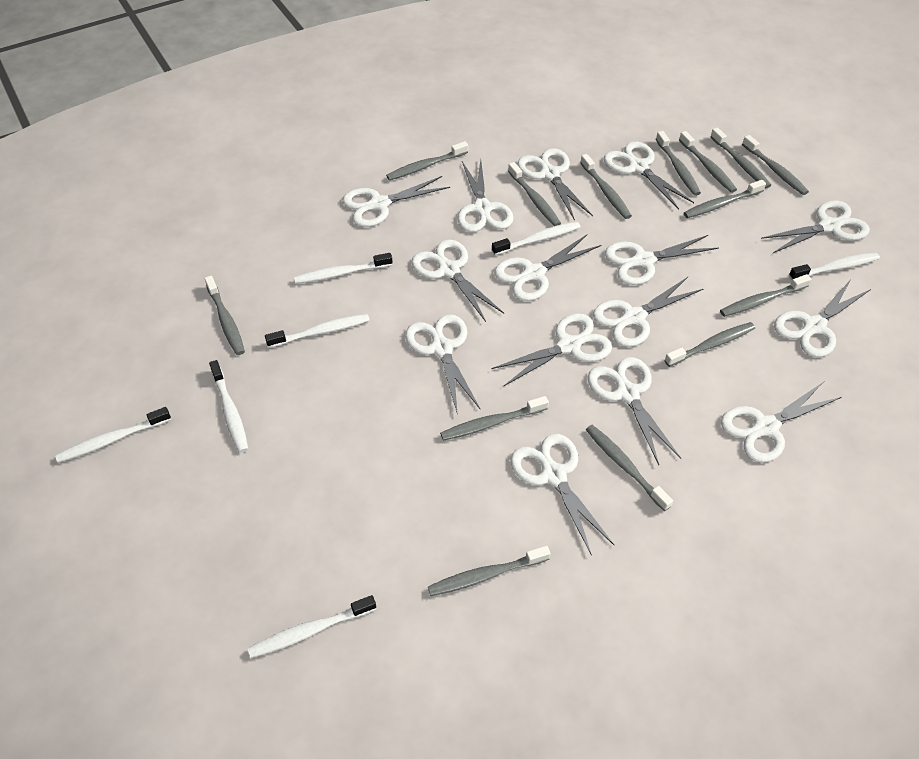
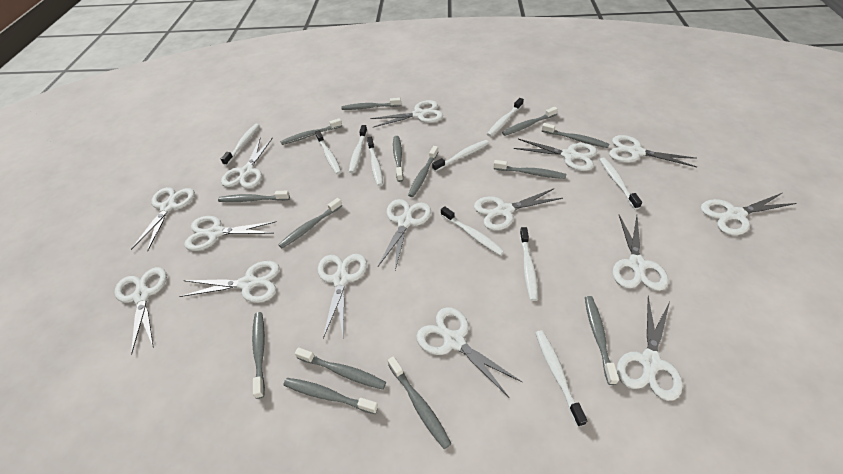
white toothbrush: [55,407,171,463] [209,360,248,453] [248,595,376,658] [265,314,370,348] [294,253,393,284] [492,222,580,255] [789,253,880,280] = 7 -> [221,124,260,166] [315,130,341,174] [349,125,367,173] [367,137,383,186] [432,140,489,172] [441,206,504,256] [487,98,524,137] [520,227,538,301] [536,330,587,427] [600,158,642,209] = 10

